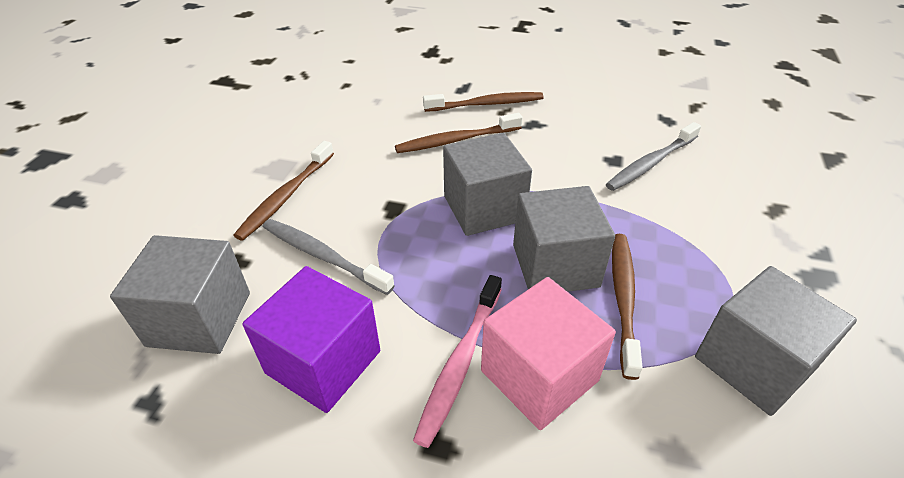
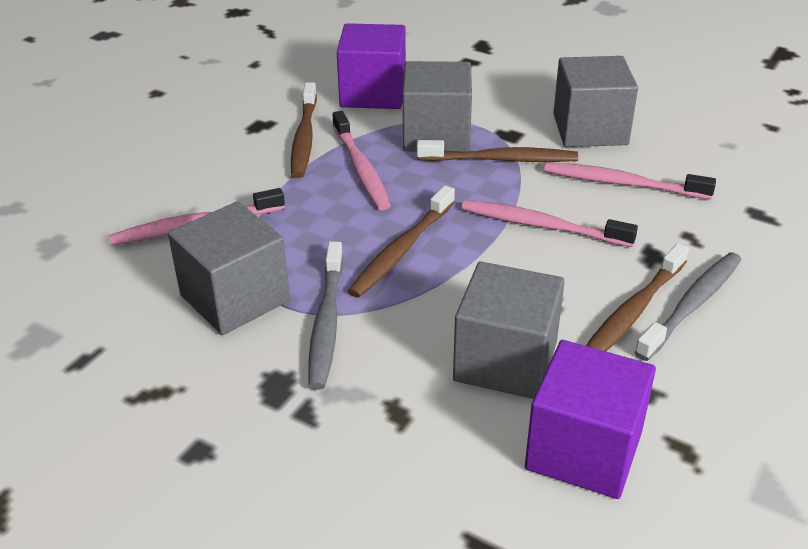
pink cube: [481,277,616,430] = 1 -> none = 0
pink toothbrush: [413,275,502,448] = 1 -> [109,188,285,245] [333,111,391,210] [461,200,638,247] [544,162,716,199] = 4
purple cube: [242,266,380,413] = 1 -> [337,23,406,109] [525,340,656,499] = 2

